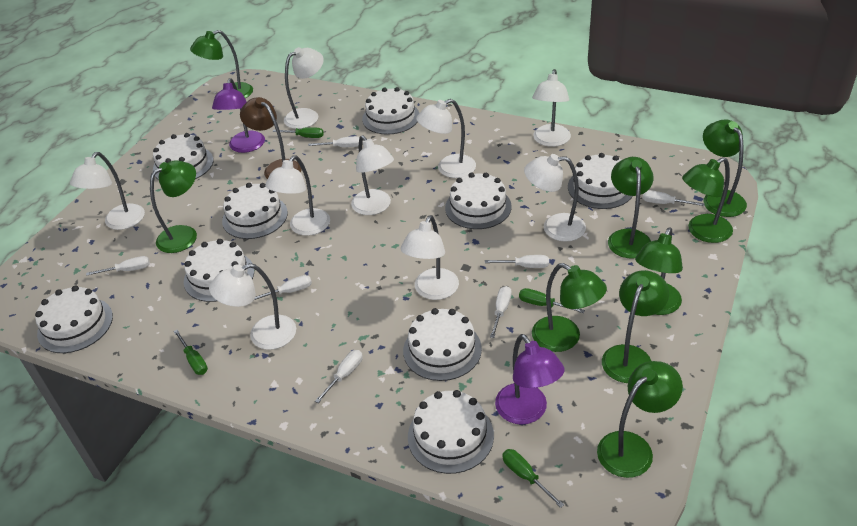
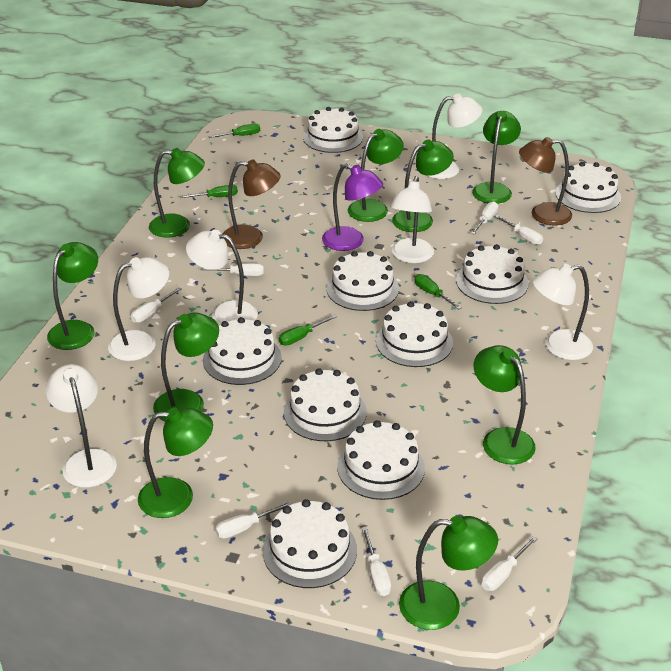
brown lamp: [240,97,302,179] = 1 -> [223,159,281,249] [519,137,572,226] = 2
purple lamp: [212,78,265,153] [495,334,564,425] = 2 -> [322,164,383,251] = 1
white lamp: [70,152,145,230] [209,263,296,350] [265,155,330,236] [284,47,324,129] [351,135,394,215] [401,215,459,300] [416,99,476,178] [524,154,586,242] [532,69,571,147] = 9 -> [45,364,117,487] [108,257,169,361] [186,230,258,325] [390,176,434,263] [426,94,482,179] [533,264,593,360] = 6

